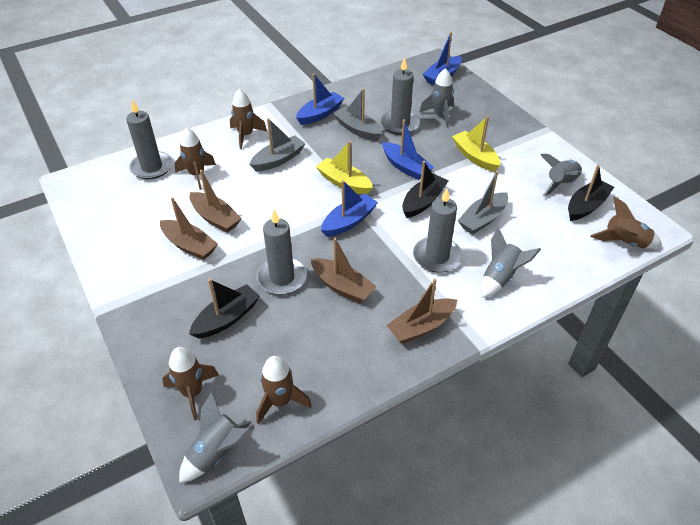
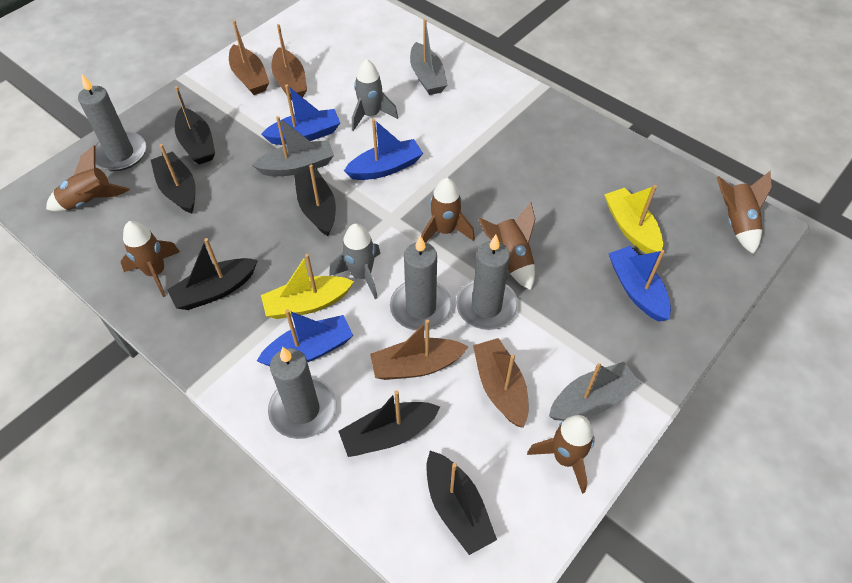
black boat: [189,279,260,339] [402,161,448,218] [568,165,614,221] = 3 -> [151,144,196,214] [167,238,258,310] [175,86,215,165] [294,165,336,236] [338,390,440,457] [426,451,497,555] = 6
brown rocket: [162,347,219,421] [174,127,216,190] [230,89,267,149] [256,356,312,424] [590,197,662,249] = 5 -> [46,145,130,212] [121,221,180,297] [421,178,475,242] [478,202,535,290] [527,415,595,494] [717,171,772,254] = 6
grey rocket: [179,392,252,483] [420,68,454,127] [481,227,541,298] [541,154,582,197] = 4 -> [329,223,381,299] [352,59,398,131] = 2

